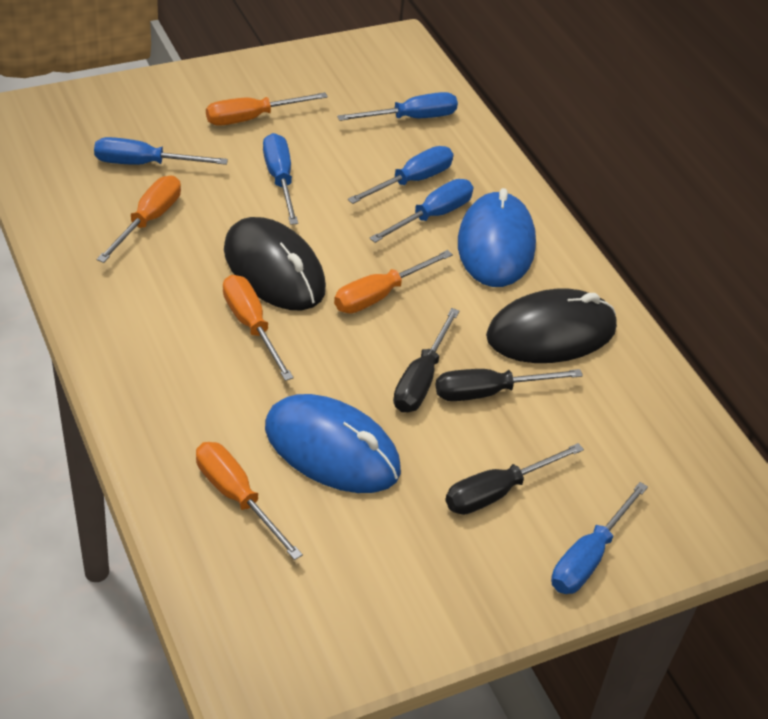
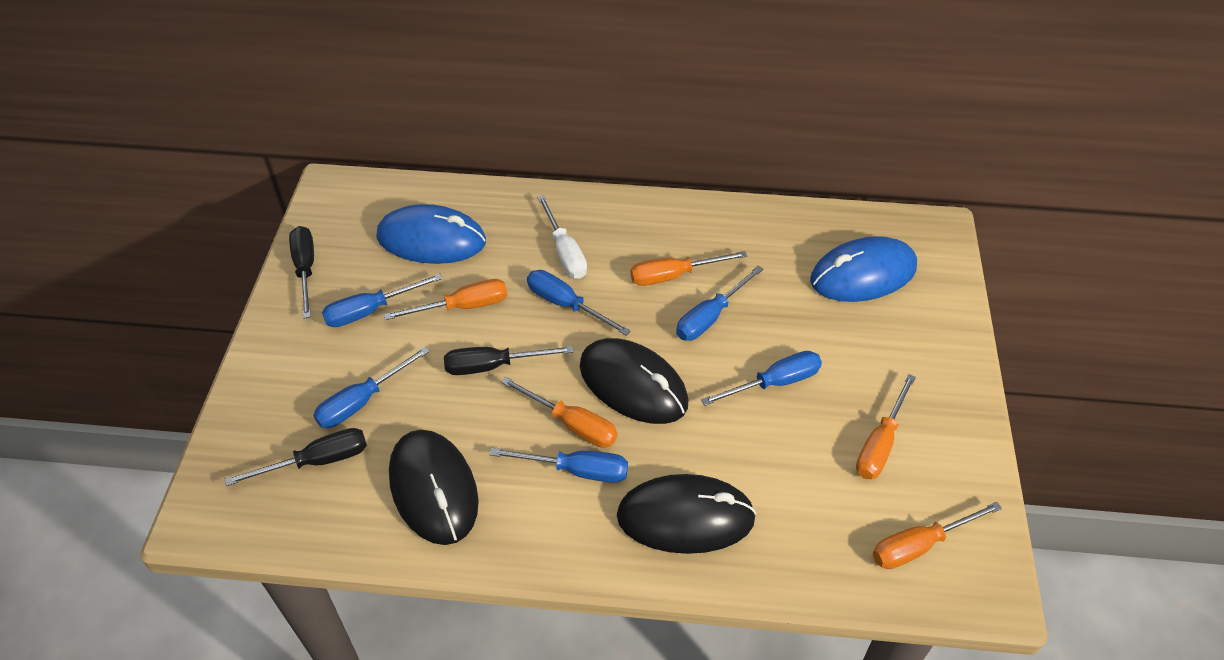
black mouse: [224,217,326,310] [486,289,617,363] = 2 -> [389,430,479,545] [580,338,688,424] [617,474,756,554] = 3
white screwdriver: none = 0 -> [537,195,587,279] = 1

